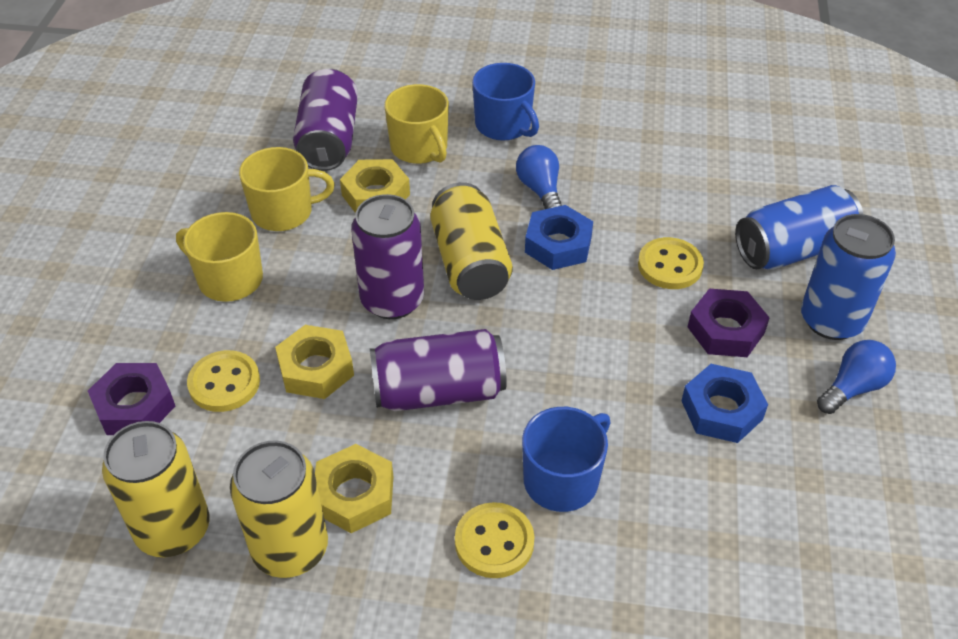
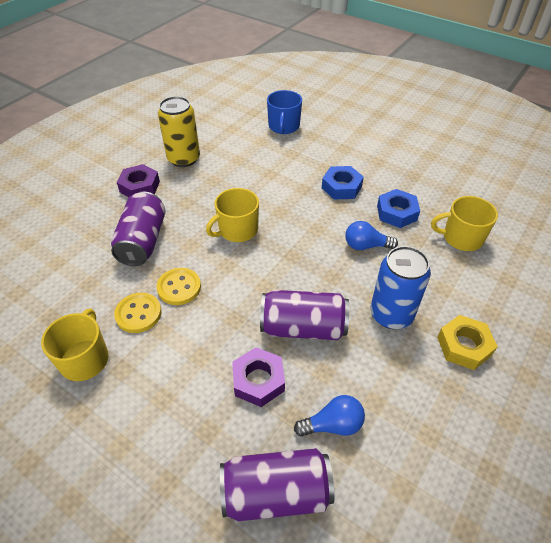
blue can: [735,185,863,270] [801,214,896,340] = 2 -> [370,246,431,329] = 1
blue mug: [472,63,539,141] [522,407,611,512] = 2 -> [267,90,302,134] = 1
yellow button: [187,350,260,412] [455,502,534,578] [638,237,704,289] = 3 -> [114,293,162,333] [157,268,201,305] = 2
yellow can: [102,421,209,557] [230,440,328,578] [430,182,513,300] = 3 -> [158,96,200,167] = 1
yellow nut: [275,325,354,399] [315,444,393,533] [340,159,410,213] = 3 -> [437,315,498,370] = 1

